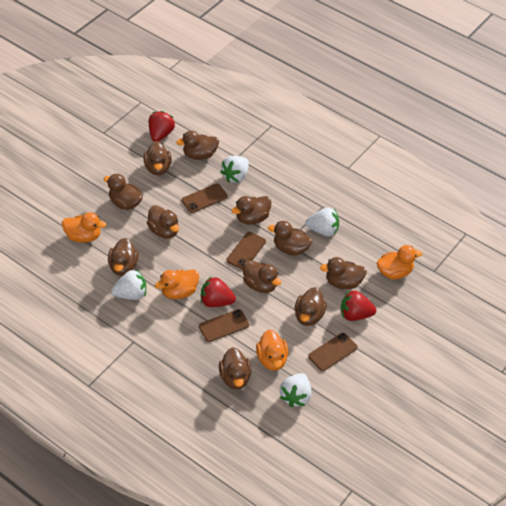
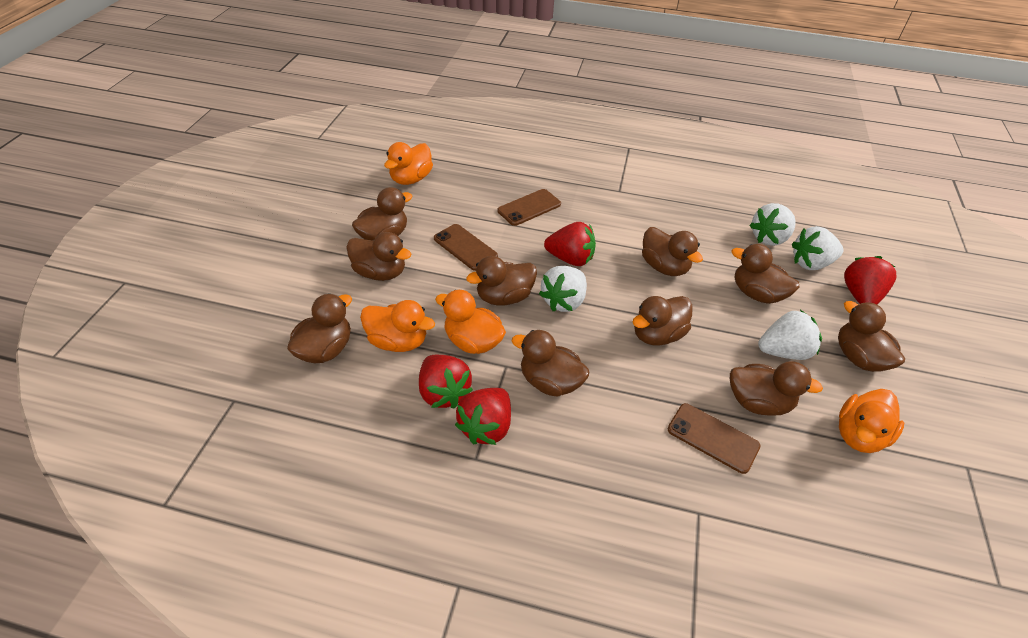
brown duck: [104,174,143,210] [108,238,138,276] [143,141,171,175] [147,205,179,238] [176,131,219,160] [219,347,251,389] [232,196,272,225] [243,260,281,293] [268,221,312,256] [295,287,327,326] [320,257,367,289] = 11 -> [287,294,352,363] [346,232,411,281] [352,187,413,240] [466,256,537,306] [512,330,590,397] [632,296,693,346] [642,227,703,276] [730,361,823,416] [732,244,800,304] [838,301,905,372] = 10
brown phone: [182,183,228,213] [199,309,249,342] [226,232,266,270] [308,333,357,371] = 4 -> [434,224,498,271] [497,189,561,226] [668,403,761,474] = 3
red strawberry: [149,111,175,142] [201,277,236,307] [341,290,376,321] = 3 -> [419,355,473,408] [455,388,511,445] [544,222,596,266] [844,256,896,304] = 4

